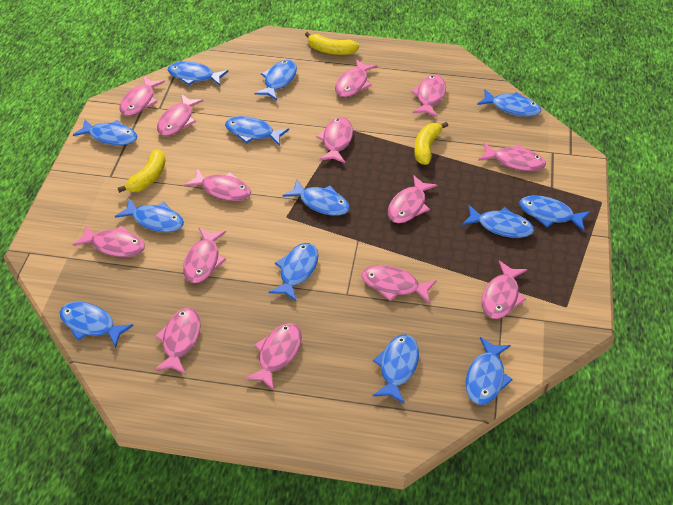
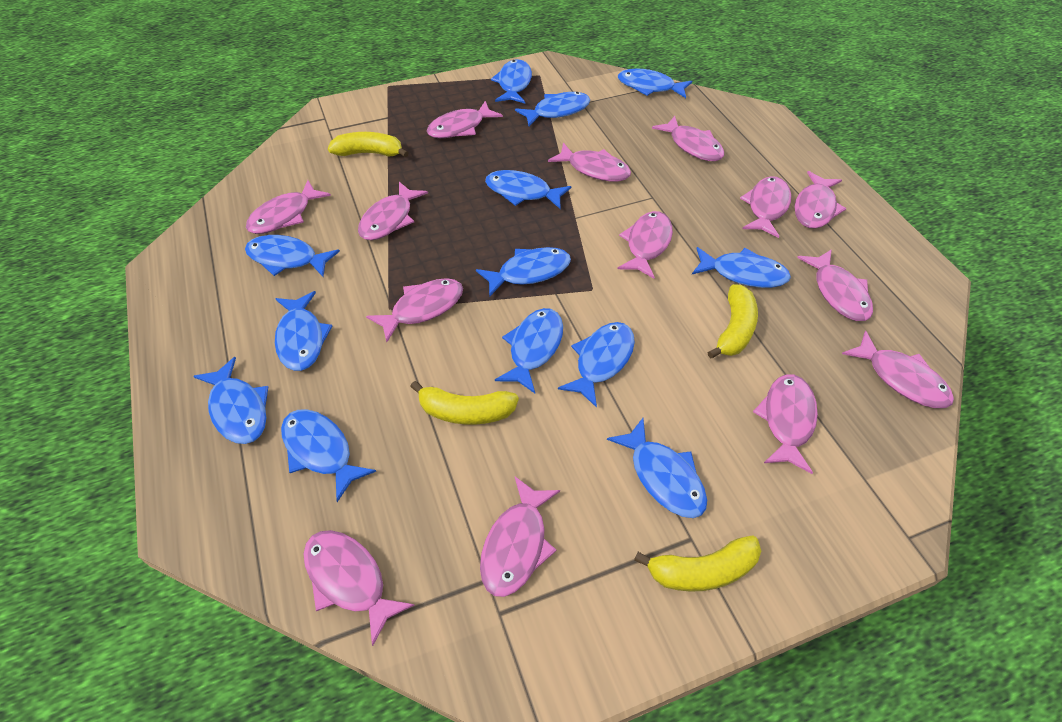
yellow banana: [118,149,165,193] [305,32,359,55] [414,122,448,165] = 3 -> [328,132,408,158] [410,381,519,425] [634,535,761,592] [708,284,758,358] = 4

